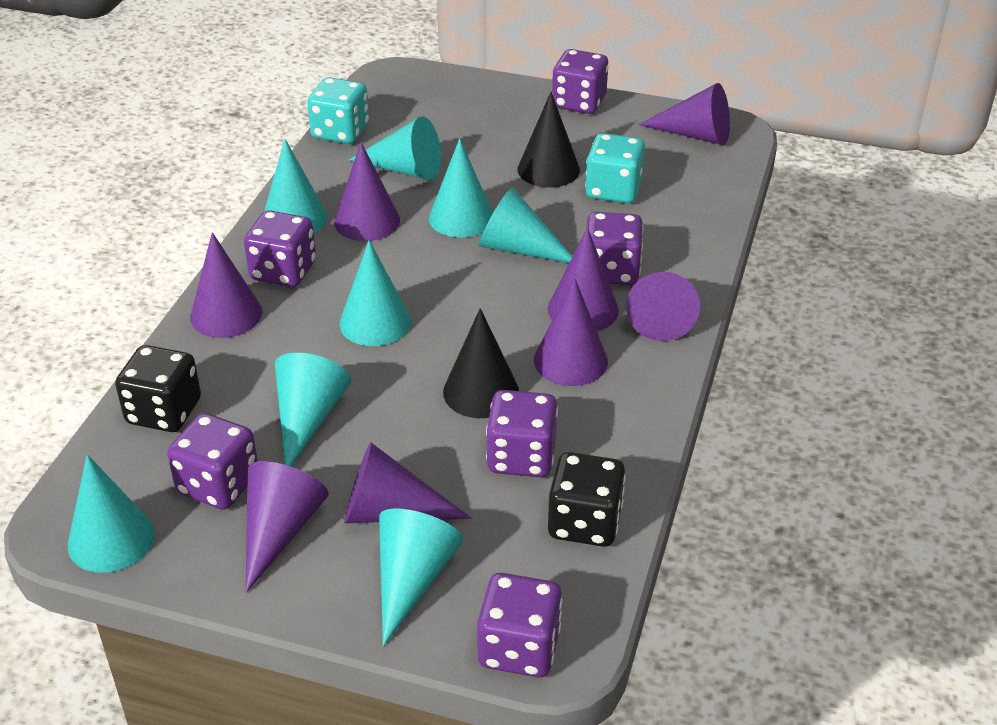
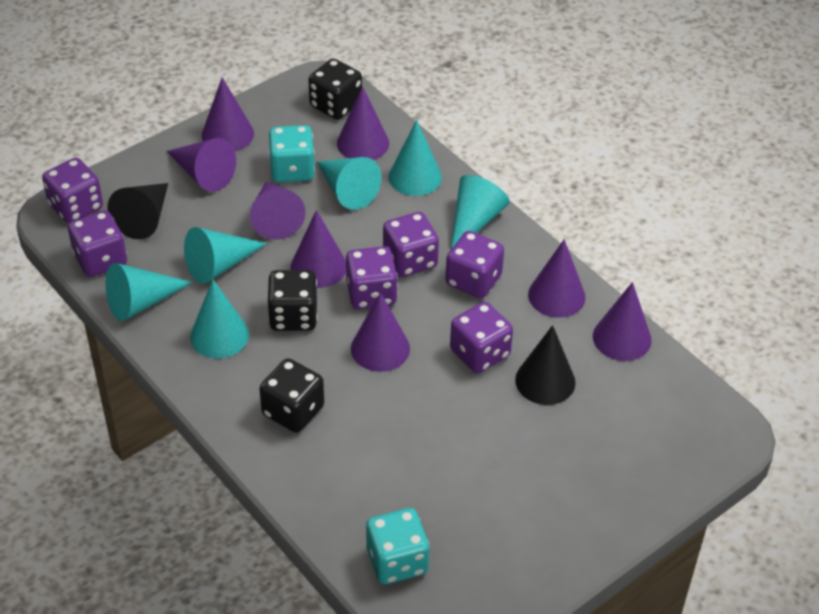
black dice: [115,345,201,432] [548,452,626,547] = 2 -> [259,358,324,433] [267,270,318,331] [308,59,362,120] = 3
turquoise cone: [68,454,154,573] [264,139,328,233] [275,353,351,467] [339,240,411,346] [349,116,441,180] [379,509,463,646] [429,138,493,238] [479,187,573,263] = 8 -> [106,263,193,321] [184,227,267,284] [190,279,249,358] [317,157,382,210] [389,120,442,196] [450,175,510,250] = 6

